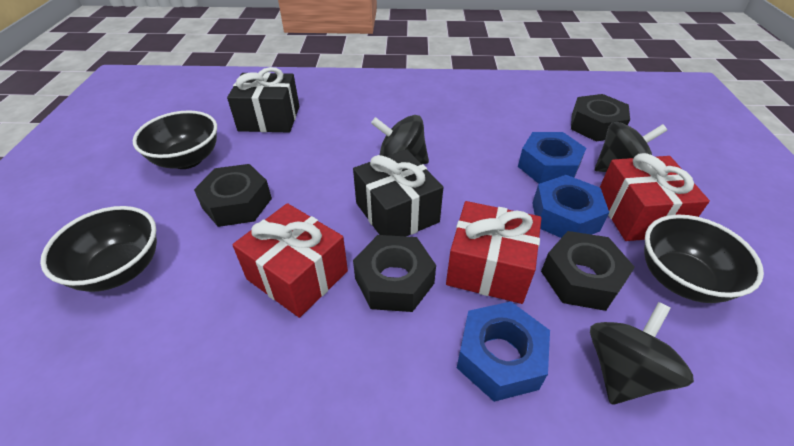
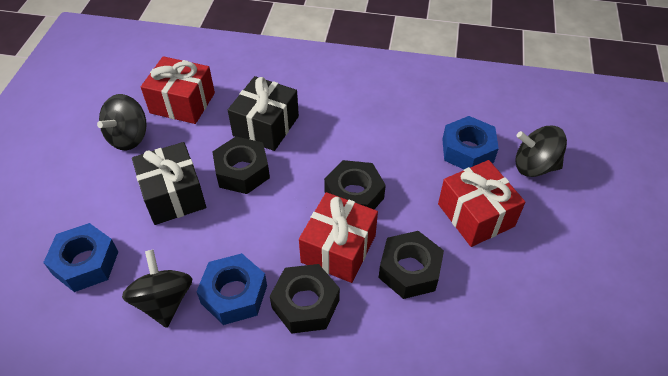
black bowl: [40,206,157,292] [132,110,217,169] [644,215,764,303] = 3 -> none = 0

